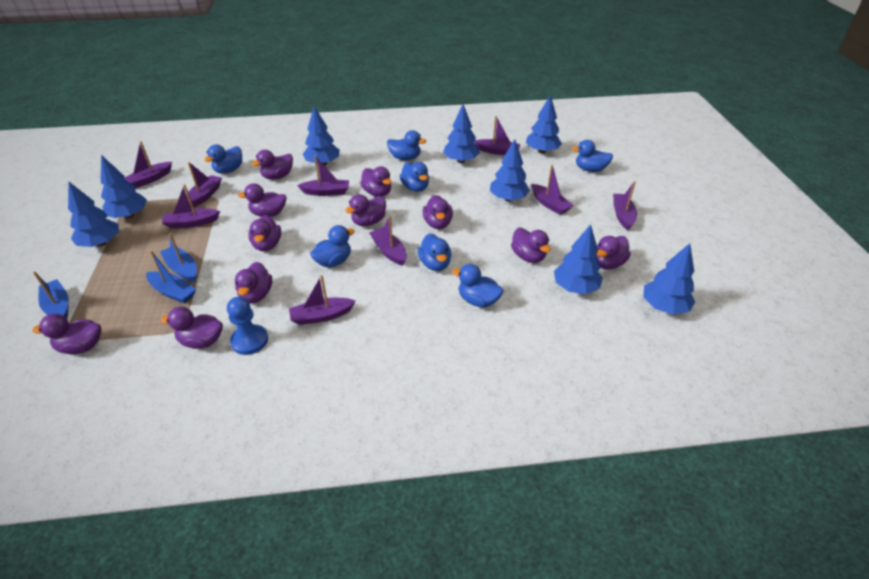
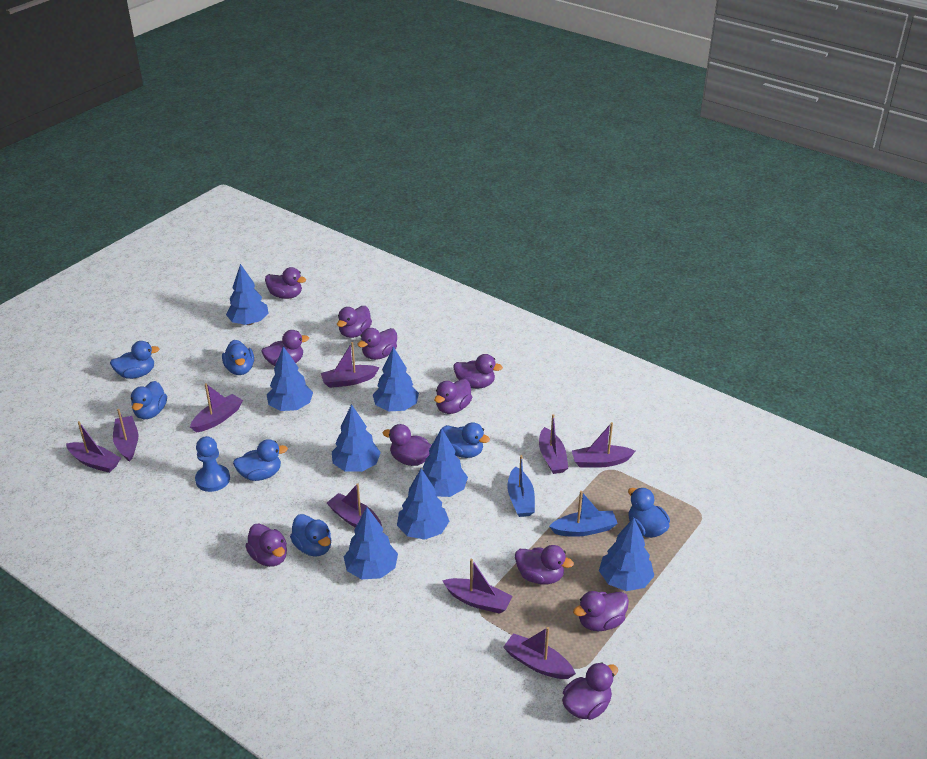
blue boat: [33,271,69,319] [146,250,196,304] [160,233,197,282] = 3 -> [507,455,535,517] [549,491,618,537] = 2

